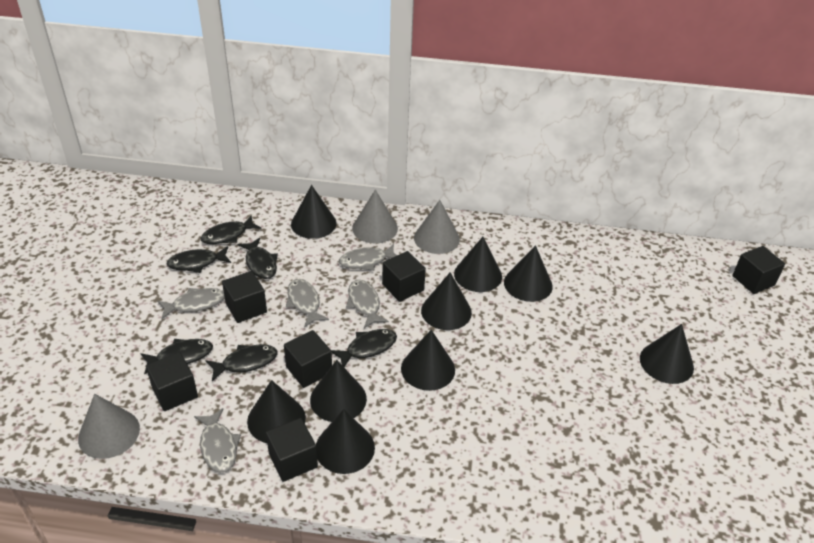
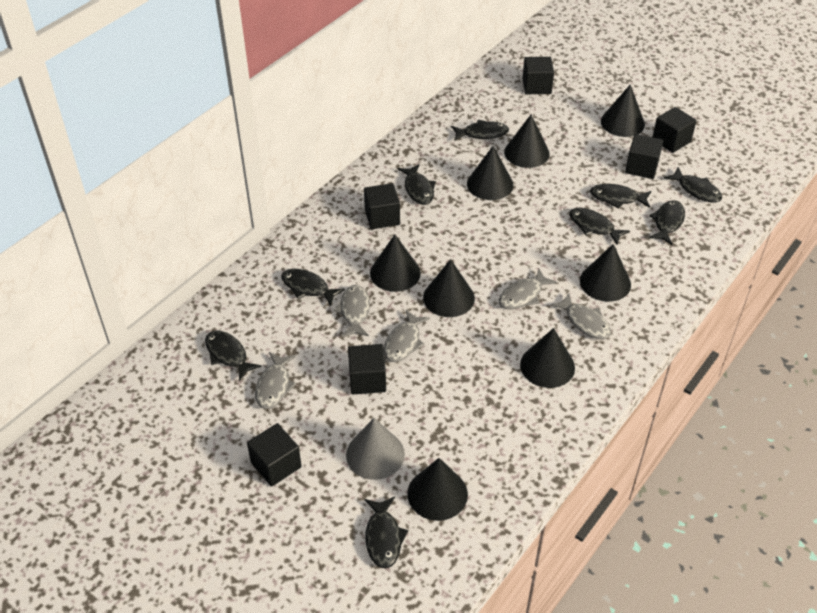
black cone: [247,380,306,443] [291,185,337,239] [310,360,367,422] [316,409,375,474] [401,330,455,391] [421,273,472,330] [454,237,502,292] [504,245,553,302] [640,324,694,384] = 9 -> [370,234,421,292] [407,458,468,521] [423,259,475,317] [467,146,514,200] [504,115,550,168] [520,328,575,388] [580,244,631,302] [601,85,645,137] = 8
black fish: [140,339,213,374] [166,246,231,273] [201,215,262,244] [205,344,278,381] [237,238,278,279] [331,329,397,367] = 6 -> [205,331,262,381] [281,269,345,306] [364,497,408,568] [398,164,436,205] [451,120,509,141] [569,208,630,245] [590,184,651,209] [648,200,685,245] [664,167,722,203] = 9
grey cone: [78,394,140,459] [352,190,398,243] [414,200,460,254] = 3 -> [346,418,405,480] = 1

